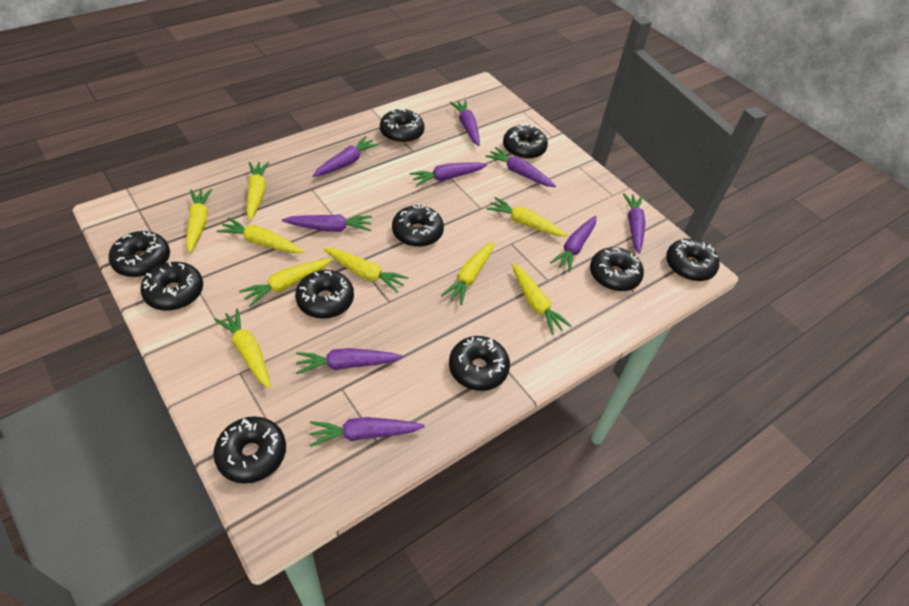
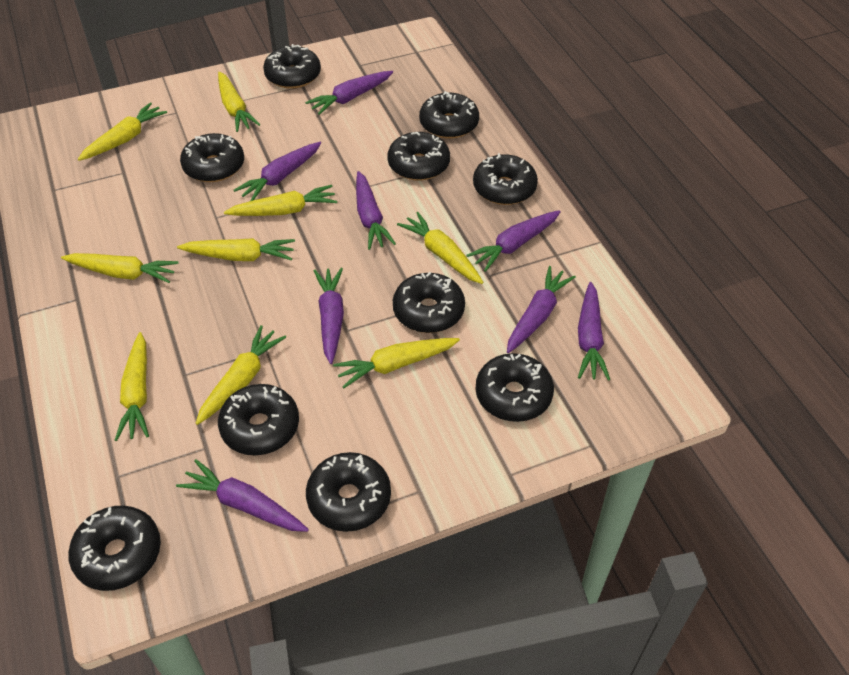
purple carrot: [282,214,372,232] [296,348,403,374] [310,417,425,447] [313,136,379,177] [409,163,488,186] [449,100,480,146] [485,147,556,187] [550,216,596,272] [623,193,645,254] = 9 -> [176,459,309,532] [234,142,321,201] [305,71,393,115] [314,268,344,364] [356,171,396,250] [466,210,561,272] [507,266,576,353] [578,282,610,381] = 8

